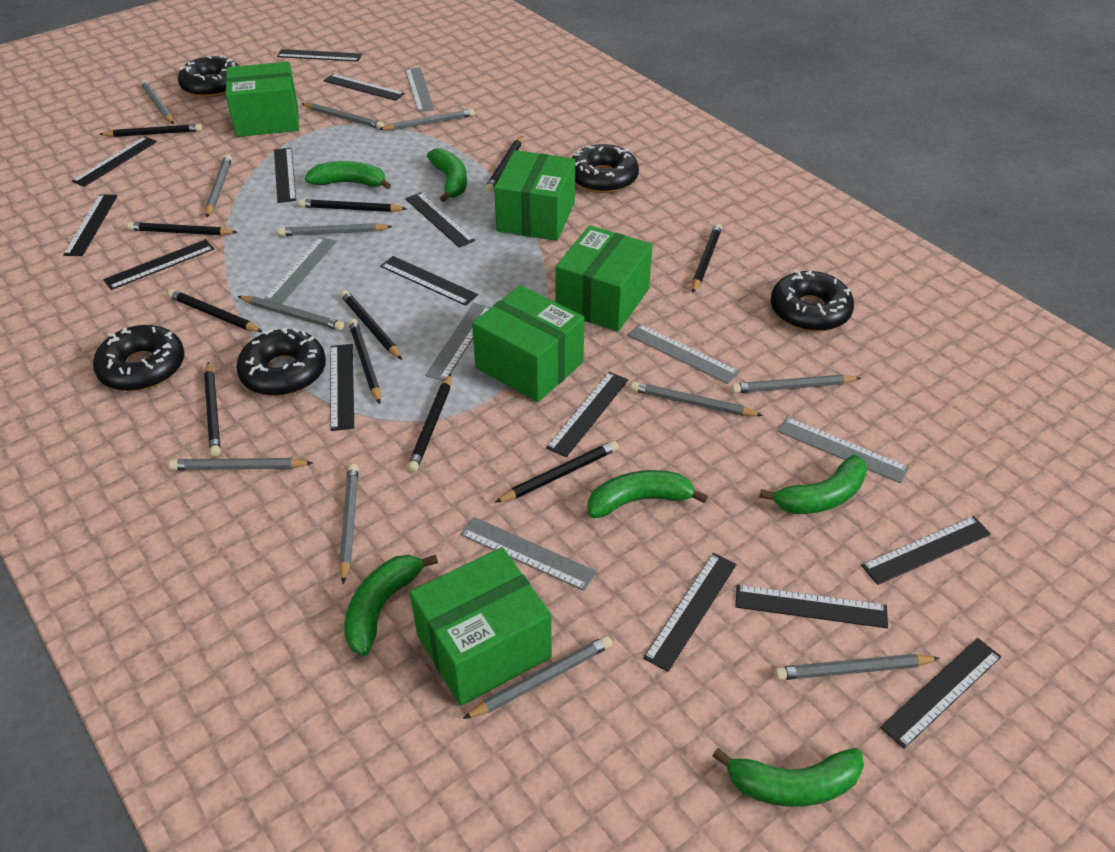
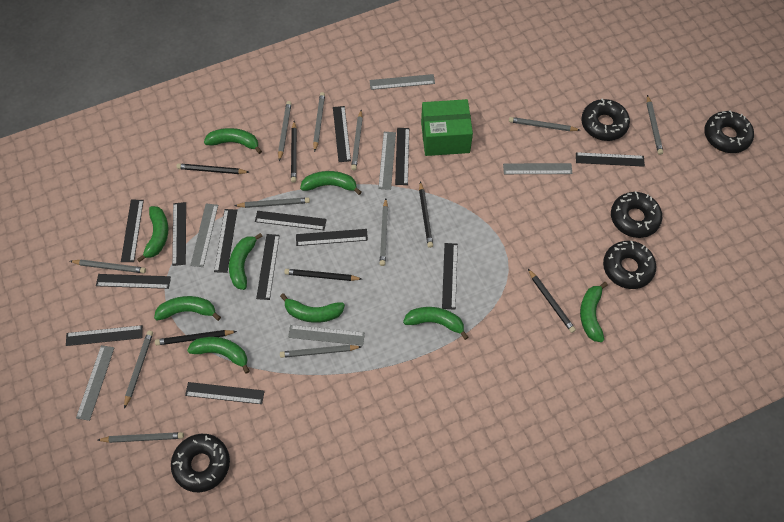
black pencil: [99,124,202,137] [127,222,238,235] [167,289,262,332] [204,362,221,457] [299,199,407,212] [340,290,402,360] [348,319,381,404] [407,374,451,472] [485,136,522,192] [495,441,619,503] [692,223,722,293] = 11 -> [155,330,237,345] [176,163,249,174] [284,269,362,281] [291,121,297,183] [419,181,433,248] [528,269,576,333] = 6
black ruler: [63,195,118,256] [72,136,157,187] [103,239,214,290] [274,148,296,203] [277,49,362,62] [323,74,405,101] [331,344,354,431] [380,256,478,306] [405,192,475,248] [546,372,628,457] [643,553,737,672] [735,585,888,628] [861,516,991,585] [880,638,1001,749] = 14 -> [66,325,143,346] [96,274,171,289] [121,200,144,262] [172,202,186,266] [185,382,265,404] [214,209,237,273] [255,211,327,230] [256,234,280,300] [296,229,368,246] [333,106,351,162] [395,128,409,185] [442,243,458,310] [576,152,645,167] = 13
green banana: [305,161,391,189] [344,555,438,656] [427,148,467,202] [588,470,708,518] [713,748,864,807] [759,455,867,514] = 6 -> [137,206,168,262] [154,296,221,321] [187,337,250,374] [204,128,262,154] [229,233,263,290] [280,293,345,323] [300,171,362,195] [403,307,468,340] [580,282,608,342] = 9
green box: [226,62,299,137] [410,547,552,706] [472,285,584,402] [494,150,575,241] [555,225,653,332] = 5 -> [421,99,473,156] = 1
grey pencil: [141,80,174,124] [169,458,313,470] [206,155,232,218] [237,296,345,331] [278,223,393,236] [302,103,384,129] [339,464,359,584] [379,109,475,131] [463,635,612,719] [630,382,763,416] [731,375,861,393] [775,654,940,680] = 12 -> [70,260,146,273] [98,432,184,443] [124,331,153,409] [234,197,310,208] [278,101,292,161] [280,345,362,358] [313,92,325,152] [351,110,363,170] [380,199,388,266] [509,117,580,131] [647,95,663,155] = 11

